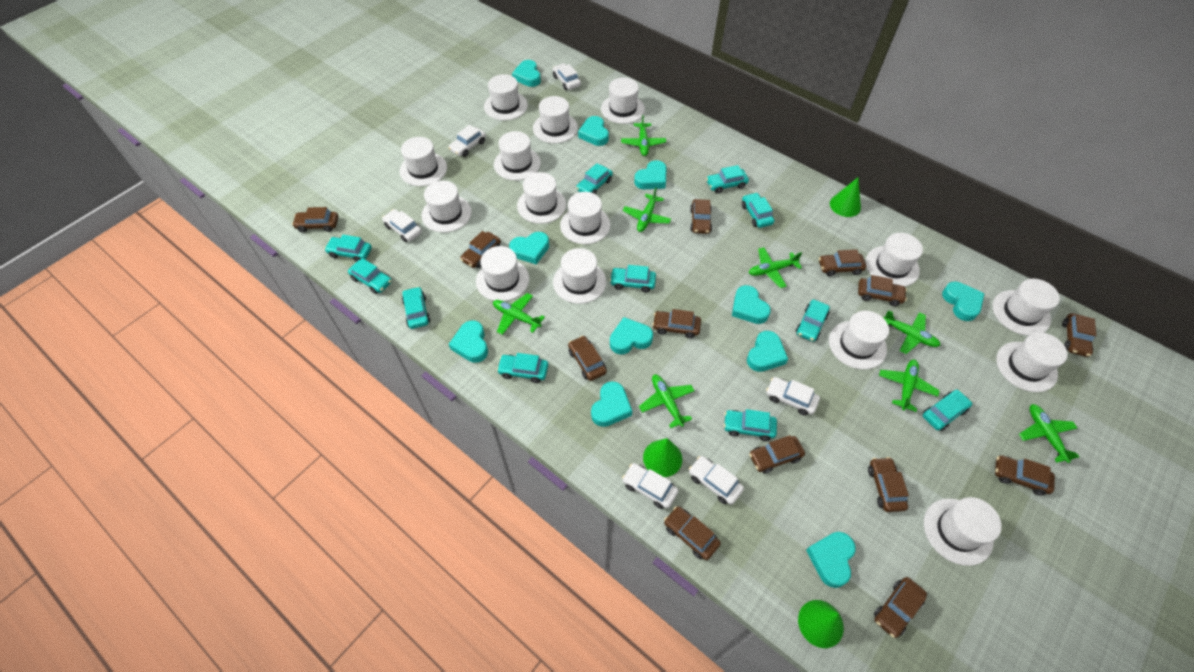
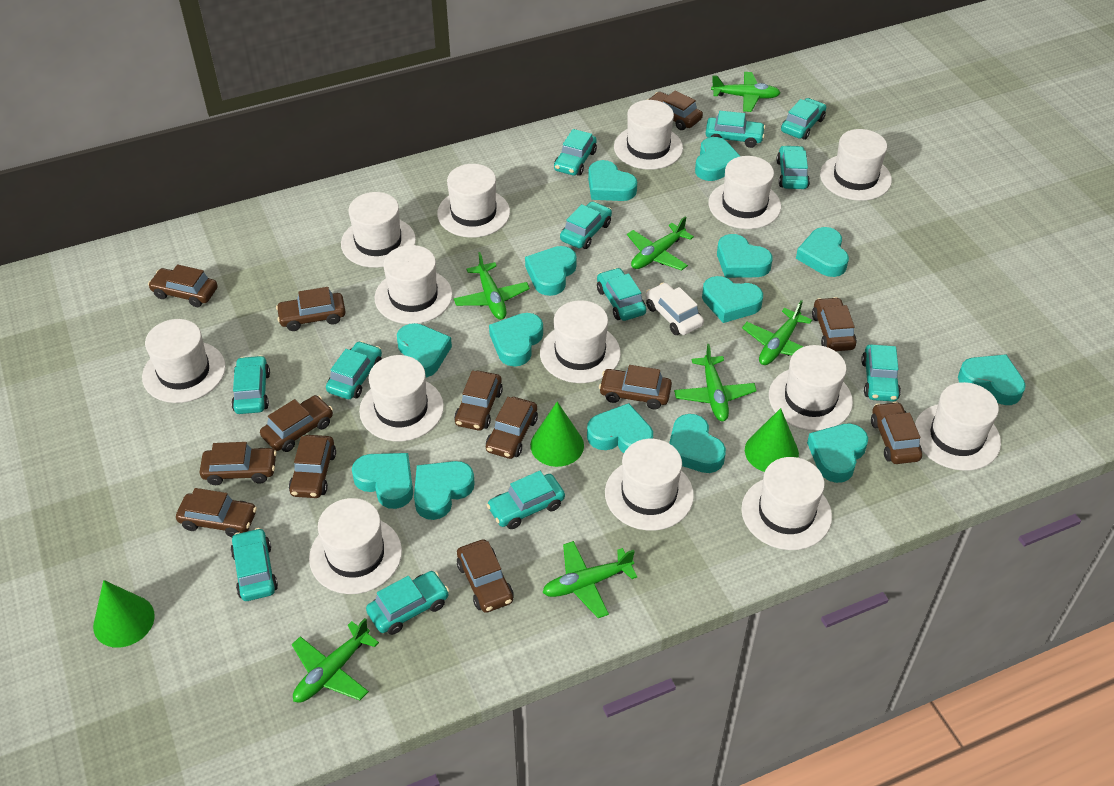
green plane: [493,293,545,335] [621,115,666,156] [623,187,671,232] [639,374,695,428] [749,247,802,288] [879,360,940,412] [883,310,941,354] [1019,404,1079,463] = 8 -> [292,618,379,703] [454,252,530,320] [542,541,637,618] [627,216,694,271] [674,344,757,421] [711,72,781,112] [742,300,812,365] = 7
turquoise car: [324,235,372,262] [348,258,392,294] [402,287,431,329] [497,353,548,383] [576,163,613,194] [610,265,656,292] [706,165,749,193] [724,409,777,441] [742,192,775,228] [796,299,830,342] [923,389,972,431] = 11 -> [230,528,278,601] [231,355,270,414] [326,341,382,399] [366,571,449,635] [487,471,565,529] [554,129,597,176] [560,201,612,249] [597,268,646,321] [706,111,765,148] [776,145,810,189] [781,98,826,139] [861,345,901,402] = 12
turquoise heart: [449,320,488,363] [509,232,549,264] [512,60,541,87] [578,116,609,146] [591,381,632,427] [610,317,653,354] [634,160,667,189] [732,285,771,324] [747,331,788,372] [806,532,856,588] [942,282,985,321] = 11 -> [352,453,413,509] [397,323,452,378] [414,461,475,520] [489,313,543,367] [525,246,577,296] [587,403,653,453] [588,160,637,201] [669,414,726,473] [695,137,740,181] [702,276,763,323] [717,234,772,278] [796,227,849,277] [807,423,868,483] [958,354,1026,405] = 14
white car: [382,209,422,242] [448,125,486,157] [552,63,581,90] [622,463,679,509] [689,456,744,505] [766,377,820,416] = 6 -> [645,283,704,335] = 1
white hat: [399,137,447,186] [421,181,472,233] [476,246,529,301] [484,74,528,121] [494,131,541,181] [517,172,566,224] [533,96,578,143] [553,248,606,304] [560,192,610,244] [601,77,645,124] [829,311,889,370] [866,233,923,287] [924,497,1002,566] [993,279,1060,336] [996,332,1067,392] = 15 -> [142,319,226,403] [309,498,402,594] [341,192,416,268] [359,355,444,441] [374,245,452,324] [437,164,510,238] [540,300,621,383] [605,439,694,531] [614,100,683,170] [709,156,781,229] [741,457,832,550] [769,345,853,431] [820,129,892,201] [915,382,1001,471] = 14

